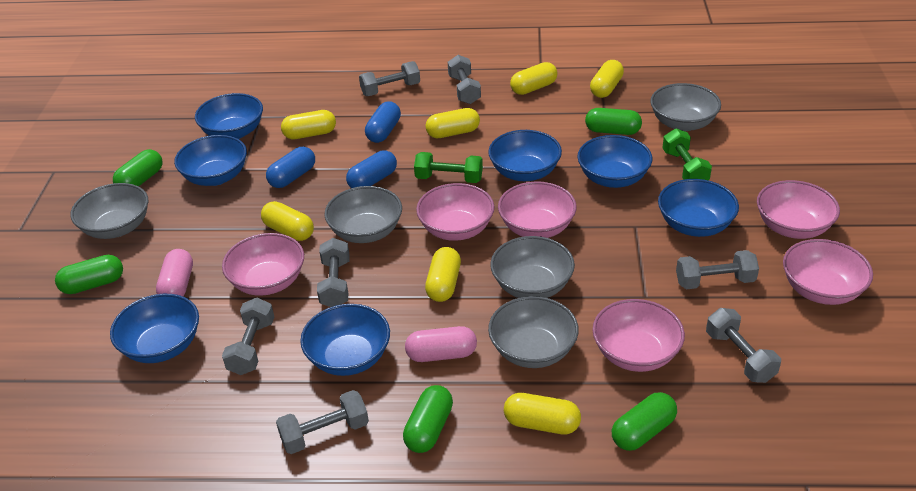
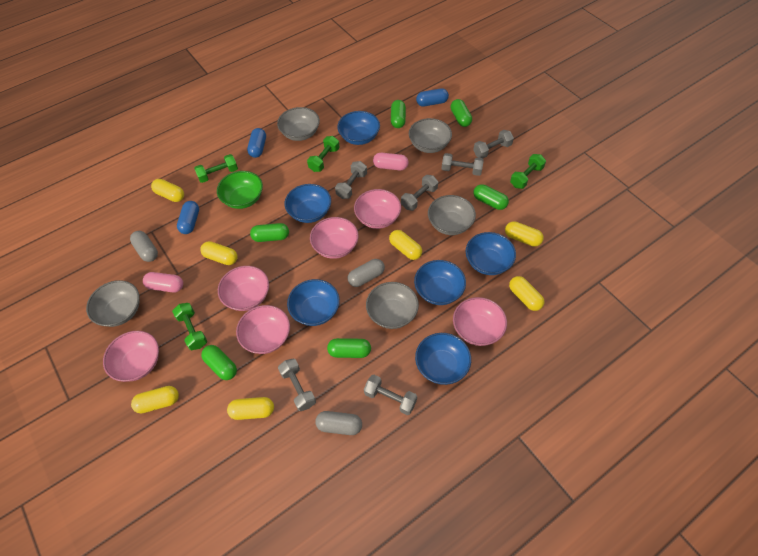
blue bowl: [110,294,199,363] [174,135,247,186] [195,93,263,139] [300,304,390,376] [488,130,562,181] [577,135,652,188] [658,179,739,237] = 7 -> [285,184,331,223] [287,279,340,326] [337,111,380,145] [414,260,466,305] [415,333,471,385] [466,232,516,275] = 6
green bowl: none = 0 -> [217,171,263,209] = 1
green capsule: [55,255,123,294] [113,149,163,186] [403,385,453,453] [585,108,642,135] [612,392,677,451] = 5 -> [201,345,237,380] [250,223,289,242] [327,338,371,358] [391,100,406,128] [450,99,472,127] [473,184,509,210] = 6
green dumbbell: [414,152,483,183] [662,128,712,180] = 2 -> [172,303,207,350] [194,154,238,183] [307,136,340,172] [510,154,546,189] = 4
grey capsule: none = 0 -> [130,231,158,262] [315,411,362,435] [348,259,385,287] = 3
grey dumbbell: [222,298,274,375] [276,390,369,454] [317,238,350,307] [359,61,420,96] [448,55,481,104] [676,250,759,289] [706,308,781,383] = 7 -> [278,358,316,411] [335,161,367,199] [364,375,417,415] [401,175,438,211] [441,153,484,176] [473,130,514,158] = 6

